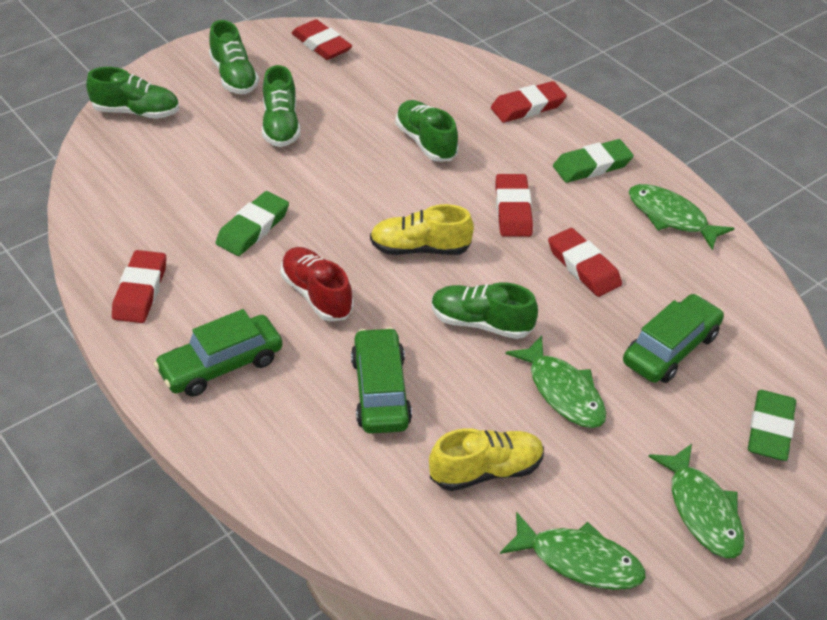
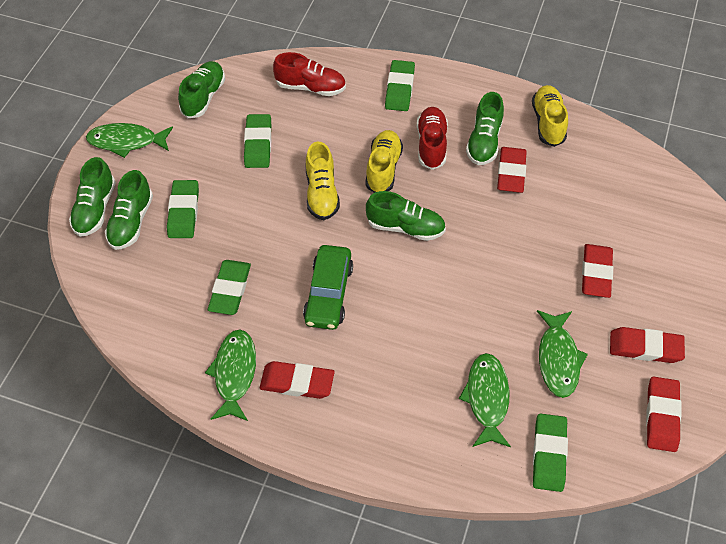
green car: [154,309,282,397] [351,327,412,434] [623,294,724,383] = 3 -> [303,245,353,330] = 1
green eraser: [216,191,289,256] [553,139,634,183] [748,390,796,461] = 3 -> [167,180,199,238] [208,260,251,315] [244,114,271,168] [385,60,415,111] [533,413,568,492] = 5
red shoe: [281,247,354,321] = 1 -> [273,52,346,96] [417,107,448,170] = 2
yellow shoe: [370,204,474,255] [429,428,544,491] = 2 -> [306,142,340,220] [365,130,403,193] [532,85,568,147] = 3

